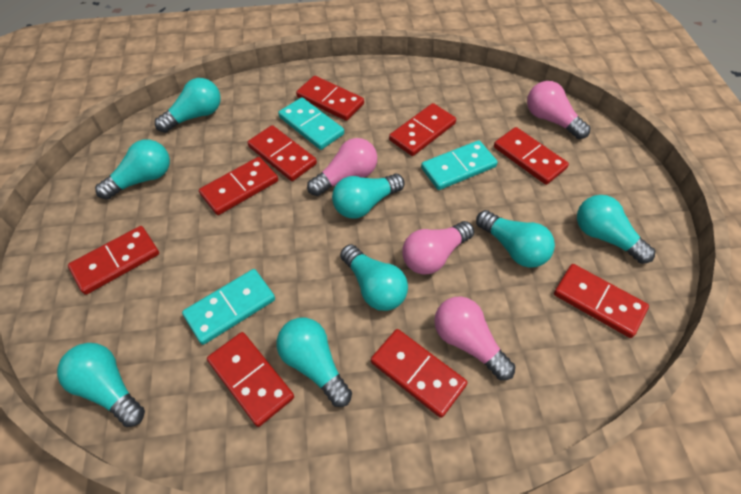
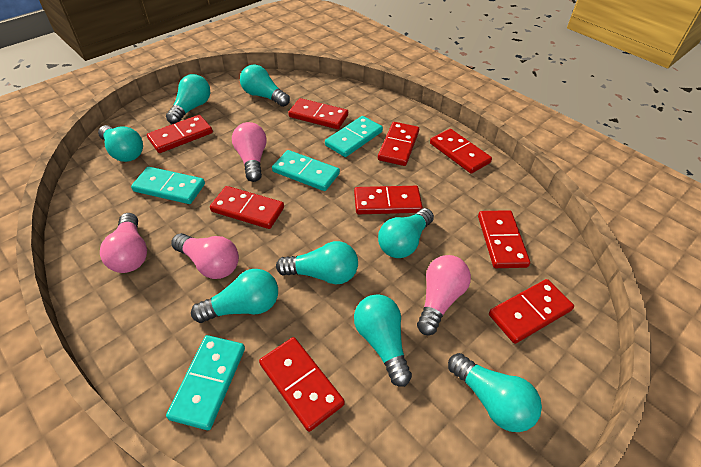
turquoise domino: [182,269,275,345] [278,97,344,150] [421,140,498,190] = 3 -> [131,167,205,204] [166,335,245,430] [272,150,340,191] [325,116,383,157] = 4

